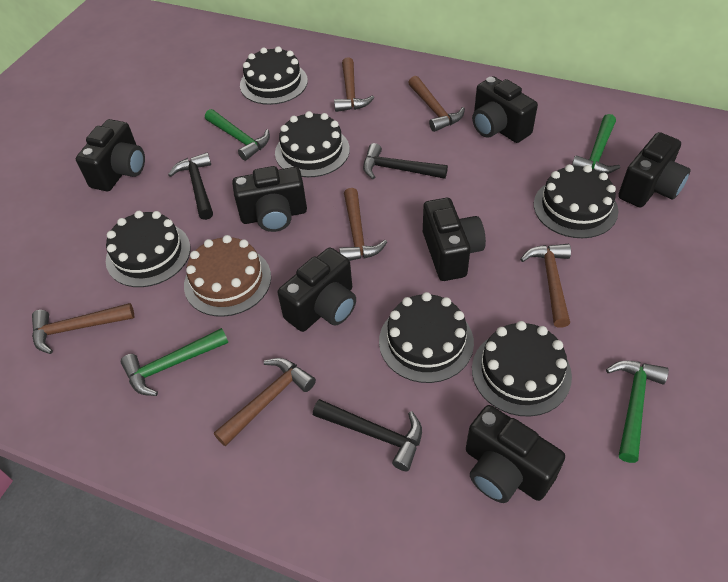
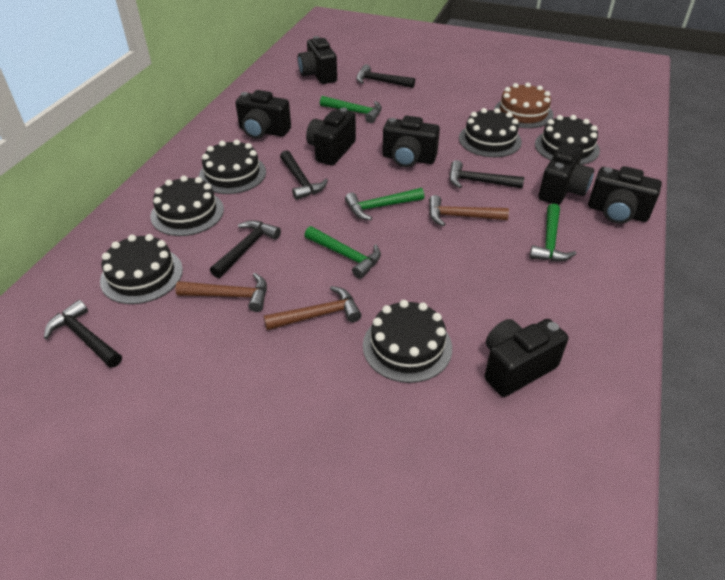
black hammer: [168,153,213,220] [313,399,422,471] [363,143,448,179] = 3 -> [44,300,122,368] [210,220,281,278] [280,150,328,200] [356,64,415,88] [449,160,524,188] = 5
brown hammer: [32,303,134,354] [214,358,316,446] [334,57,374,112] [339,188,387,261] [408,76,465,132] [520,244,571,328] = 6 -> [175,273,267,312] [264,286,361,330] [429,195,509,226] = 3

